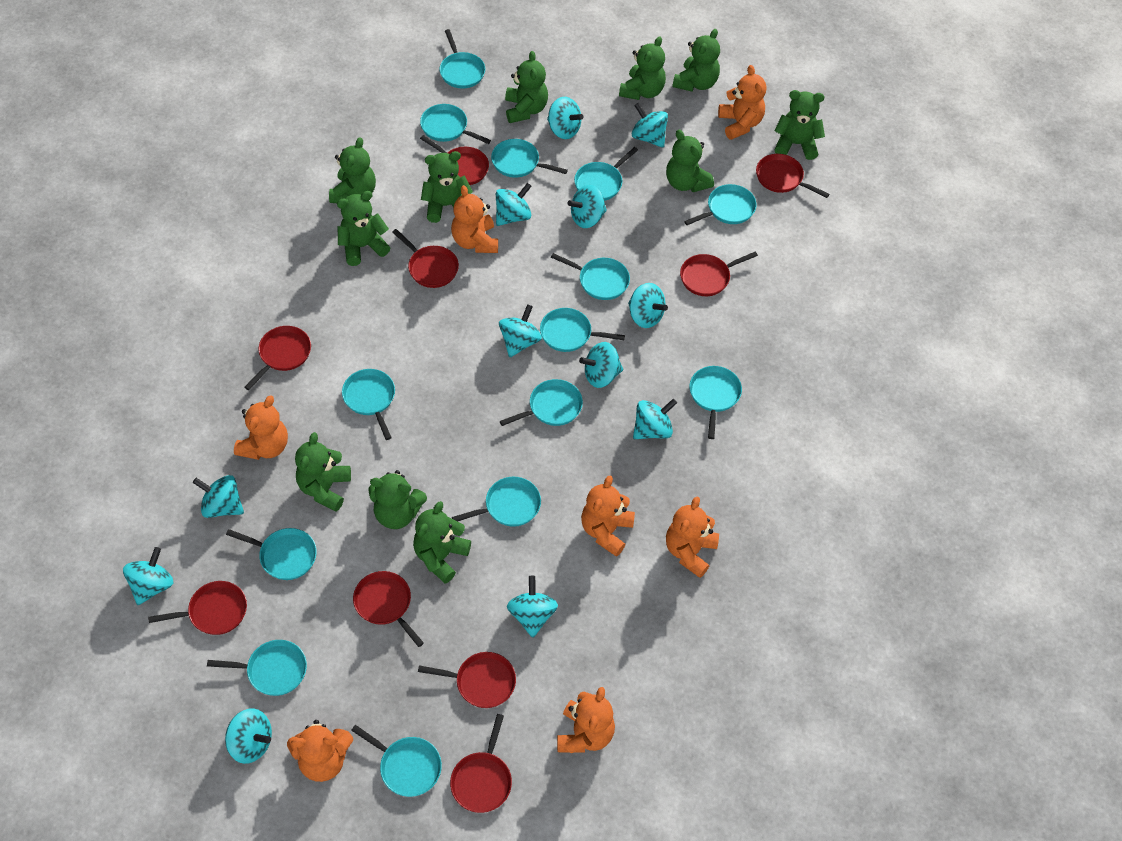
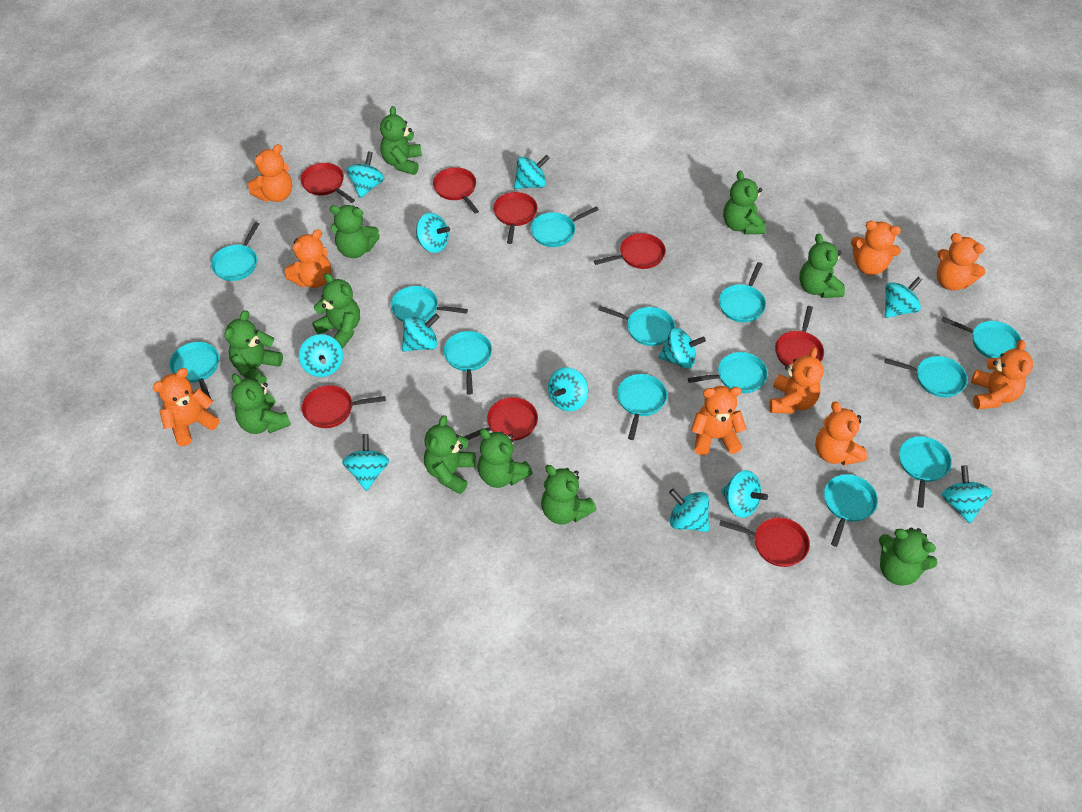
orange teddy bear: [234,396,288,460] [287,720,353,782] [451,185,498,253] [557,687,615,753] [581,475,635,557] [666,497,719,578] [718,65,766,140] = 7 -> [152,368,220,446] [248,144,292,202] [285,229,331,288] [691,386,747,455] [769,347,823,414] [815,401,867,465] [851,221,901,275] [937,233,985,291] [971,340,1033,409] = 9
red pan: [148,581,247,635] [245,326,311,390] [353,571,424,647] [392,229,459,288] [418,652,516,708] [420,135,489,185] [450,714,512,813] [680,252,758,296] [756,154,830,198] = 9 -> [300,163,355,203] [302,385,386,428] [433,167,479,214] [464,397,538,441] [493,192,537,244] [594,233,666,269] [720,517,810,567] [775,306,824,366] = 8
turquoise pan: [207,640,307,696] [226,528,317,580] [342,369,395,440] [351,725,442,797] [420,104,491,144] [439,29,485,89] [452,477,541,527] [491,139,568,178] [500,379,583,426] [540,308,625,352] [551,253,630,300] [574,147,638,201] [684,184,756,225] [689,366,742,439] = 14 -> [169,342,219,398] [211,222,259,281] [391,286,468,322] [443,331,492,395] [531,206,599,247] [598,306,675,346] [617,374,667,440] [688,352,768,393] [719,262,766,322] [824,474,878,547] [884,356,968,398] [899,436,952,508] [942,317,1022,358] = 13

